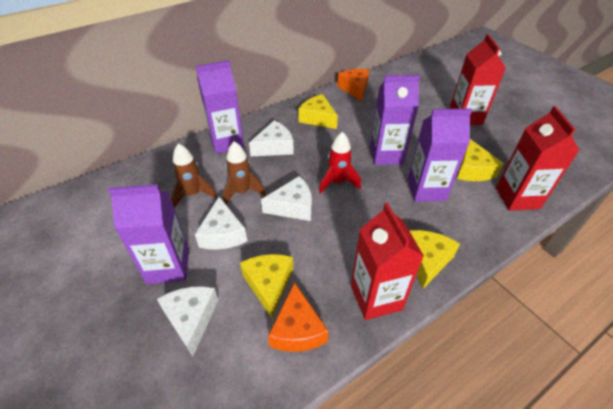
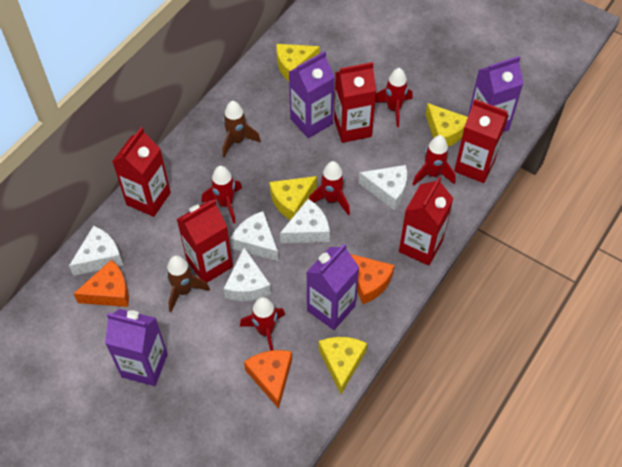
orange cheese: [268,282,329,352] [337,69,369,101] = 2 -> [73,259,129,307] [244,350,292,409] [350,254,394,304] = 3
red carton: [351,203,424,320] [449,34,506,125] [496,106,580,211] = 3 -> [112,127,171,217] [177,199,233,283] [334,62,376,143] [399,177,453,266] [454,99,509,183] = 5
red rocket: [319,132,361,194] = 1 -> [201,166,242,224] [240,297,285,351] [309,161,350,215] [375,68,413,127] [413,135,456,185] = 5
white cheese: [157,286,218,357] [195,197,247,250] [249,120,294,156] [261,176,312,221] = 4 -> [69,226,123,276] [223,248,271,301] [230,211,279,261] [280,199,330,243] [359,165,407,210] = 5

